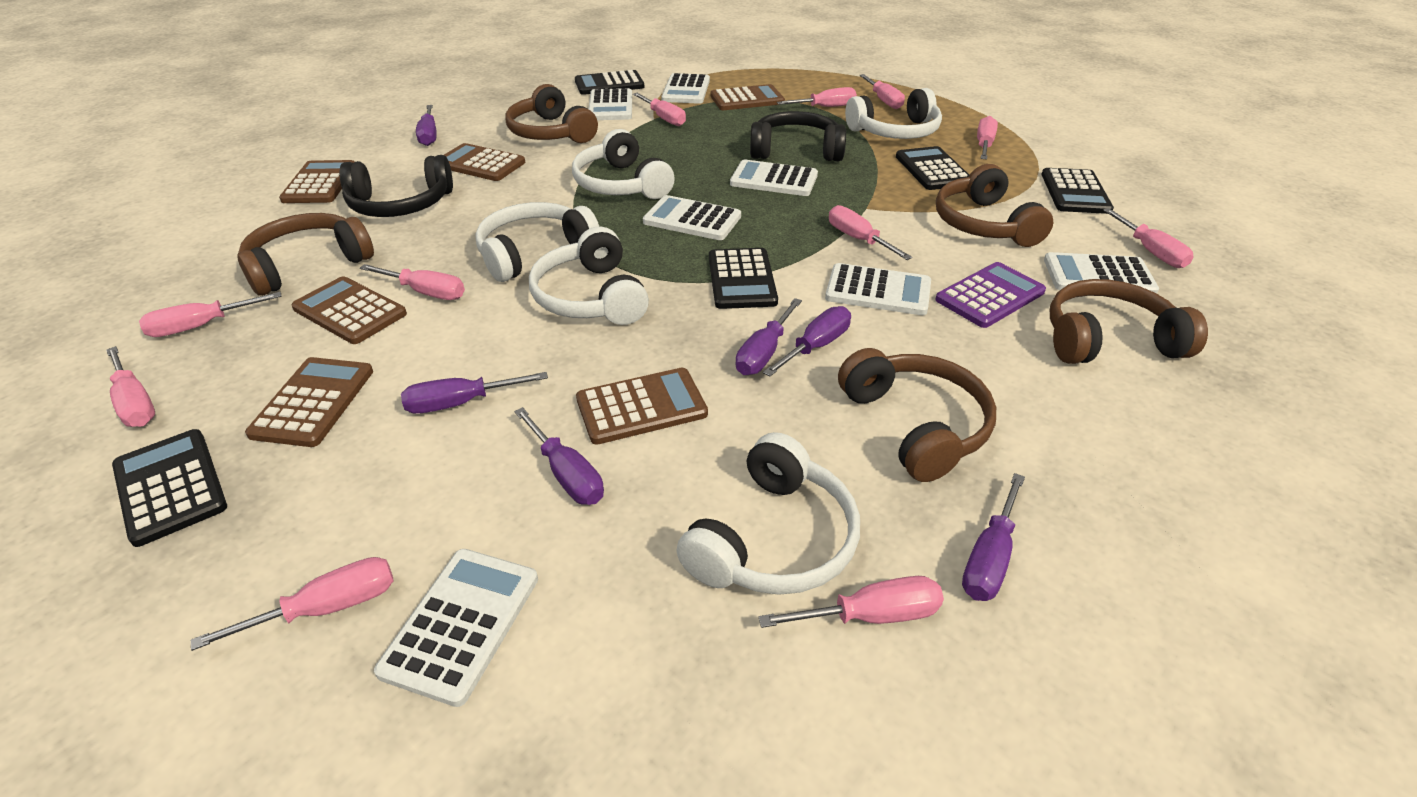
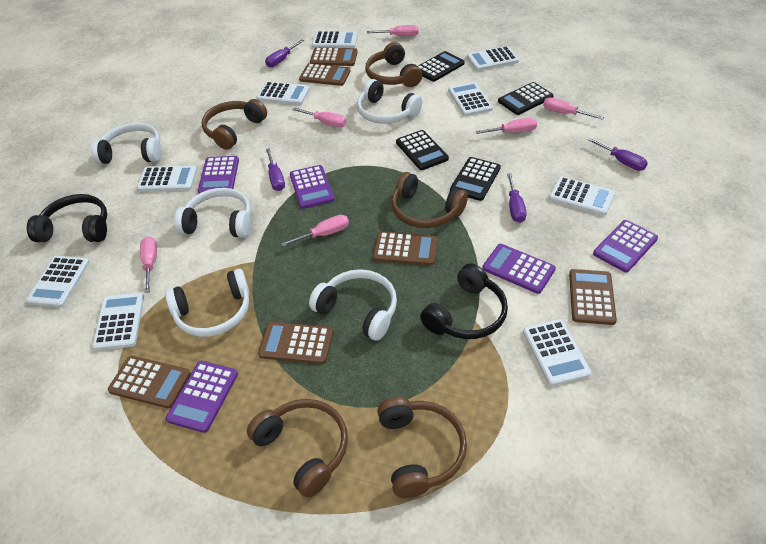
black calculator: [112,429,227,547] [575,70,645,95] [709,248,778,309] [896,146,969,190] [1041,168,1114,214] = 5 -> [396,130,449,170] [418,51,465,82] [450,157,501,201] [498,82,554,115] = 4
pink screwdriver: [106,346,155,427] [139,292,282,337] [191,557,394,651] [360,264,465,300] [633,93,686,126] [758,576,944,628] [777,87,857,107] [829,205,912,260] [859,74,905,109] [977,116,998,160] [1103,208,1194,268] = 11 -> [140,236,157,293] [281,215,349,247] [293,107,346,128] [367,25,418,36] [476,118,537,134] [543,97,604,120] = 6
purple calculator: [935,262,1046,328] = 1 -> [166,361,238,433] [198,156,239,193] [290,165,335,209] [482,244,556,294] [593,220,658,273] = 5
purple screwdriver: [401,372,548,414] [416,105,437,146] [514,407,604,505] [736,298,802,375] [763,306,851,377] [962,473,1025,601] = 6 -> [265,39,304,67] [266,148,285,191] [507,173,526,223] [587,138,648,171] = 4
white calculator: [374,549,538,707] [589,88,632,120] [643,195,741,240] [661,73,710,104] [730,159,818,196] [825,263,931,315] [1044,252,1159,294] = 7 -> [26,256,90,307] [92,293,144,350] [137,166,197,192] [257,82,310,105] [312,31,358,48] [448,82,493,116] [467,46,519,71] [523,319,591,386] [549,176,615,216] = 9

